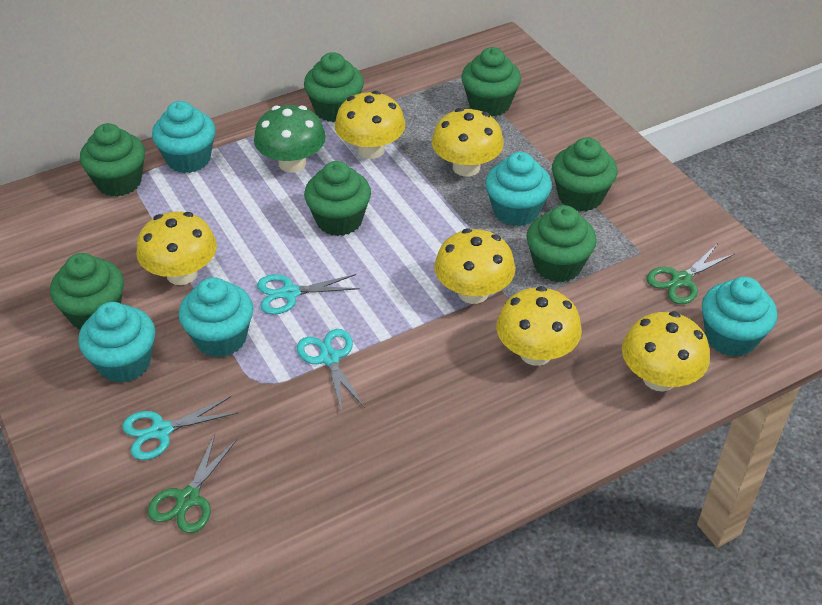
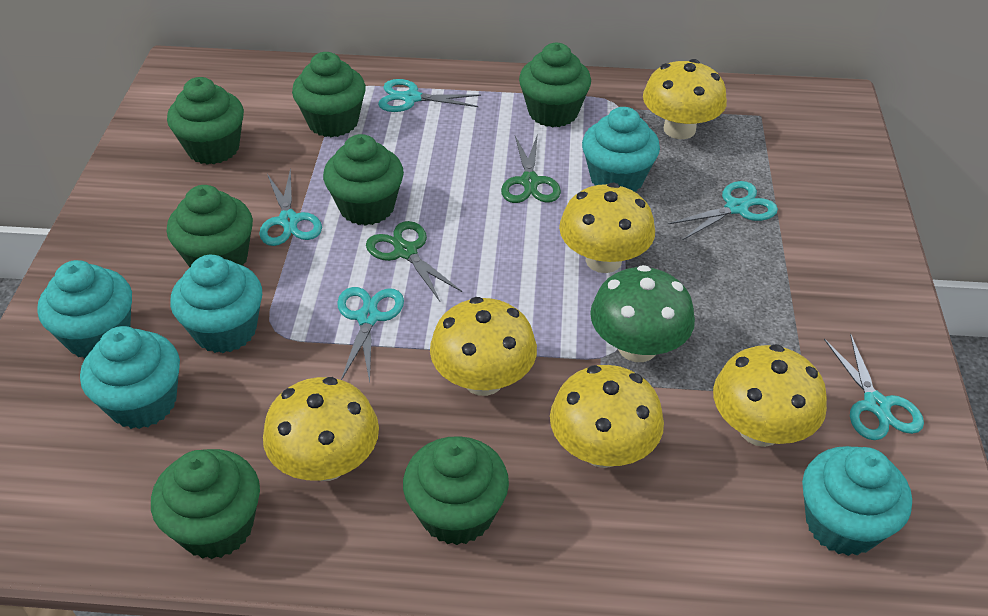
turquoise scissors: [122,396,238,460] [257,274,360,315] [297,329,365,413] = 3 -> [259,168,322,246] [337,287,404,382] [378,79,481,112] [668,181,778,240] [824,333,924,440] = 5

